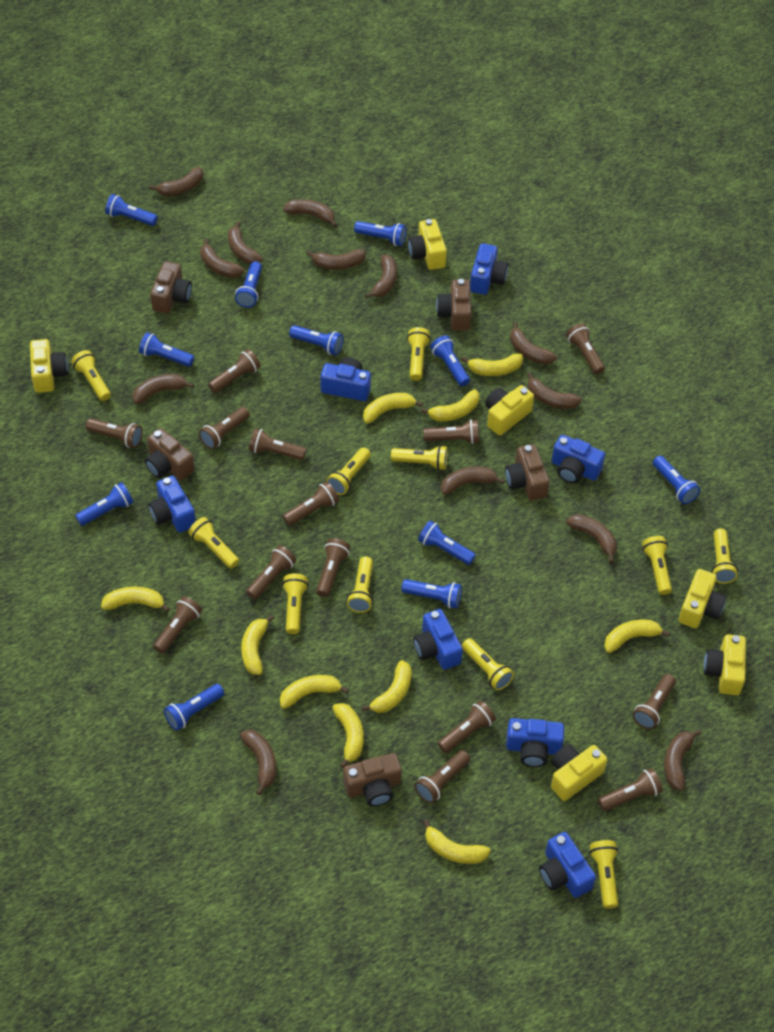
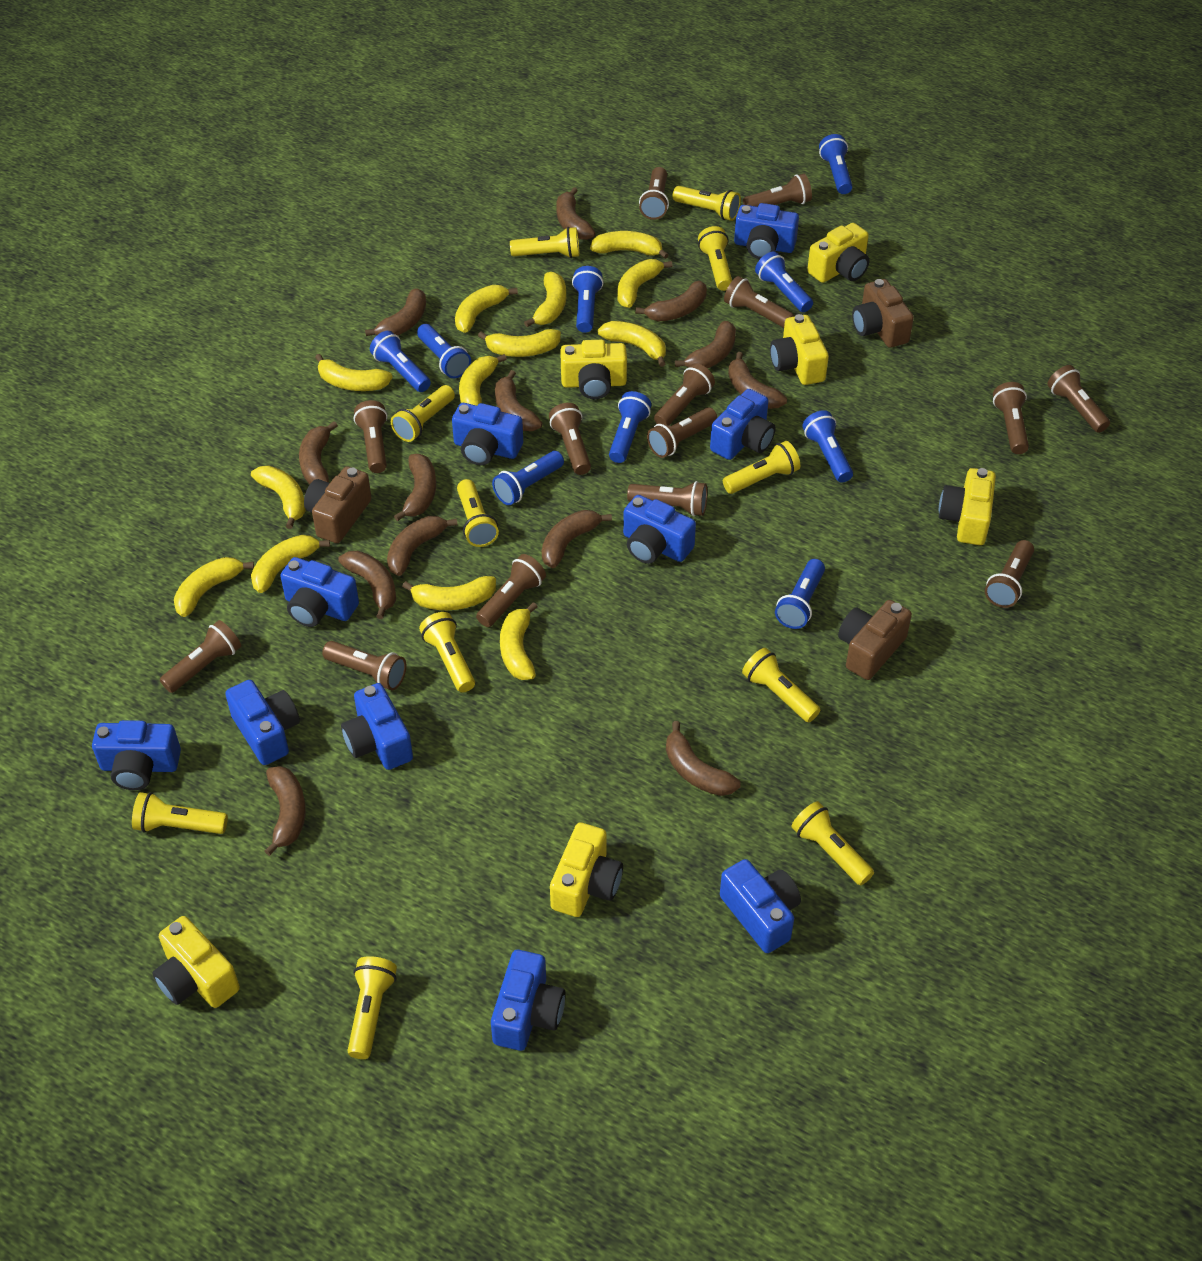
blue camera: [148,476,196,533] [320,357,371,401] [413,609,463,670] [470,243,508,295] [506,718,564,767] [539,832,596,898] [552,435,605,484] = 7 -> [92,720,181,790] [225,680,300,765] [280,557,359,627] [341,683,413,770] [452,403,523,465] [491,950,566,1051] [623,495,696,564] [710,389,776,460] [720,859,801,953] [734,203,799,259] = 10
blue flashlight: [75,482,133,526] [105,194,158,226] [139,332,194,367] [164,684,224,731] [235,261,262,308] [289,325,344,355] [354,221,407,246] [401,579,462,609] [418,520,476,565] [430,335,470,386] [653,456,700,504] = 11 -> [370,331,431,392] [417,324,471,378] [492,451,564,505] [572,266,603,333] [609,391,651,463] [755,251,813,312] [775,559,825,629] [802,410,853,483] [819,134,853,194] = 9
brown camera: [145,428,195,480] [150,261,192,313] [343,753,402,806] [436,279,471,331] [505,444,550,501] = 5 -> [304,466,372,543] [838,600,912,680] [852,279,914,348] = 3
yellow banana: [101,587,170,612] [241,615,275,675] [280,675,349,709] [332,703,364,768] [362,660,411,713] [363,393,423,424] [421,390,480,421] [423,819,491,864] [462,353,523,376] [604,619,670,653] = 10 -> [174,557,254,617] [251,466,306,529] [251,535,330,593] [315,354,393,391] [402,576,496,610] [455,285,518,333] [459,354,507,406] [478,329,561,357] [500,602,537,680] [524,272,566,327] [590,231,669,259] [598,321,666,367] [617,259,673,308] = 13

